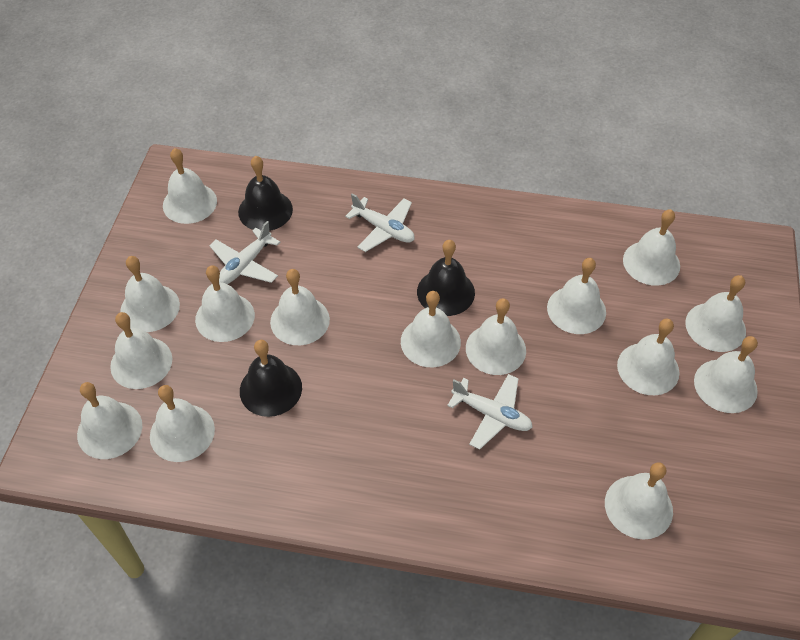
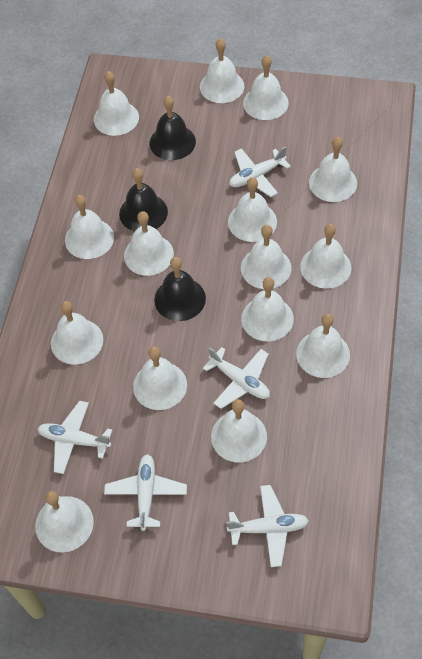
white plane: [209,221,280,284] [345,193,415,252] [447,374,533,450] = 3 -> [37,401,112,474] [104,454,187,531] [203,347,270,409] [227,485,309,567] [229,146,291,197] = 5

